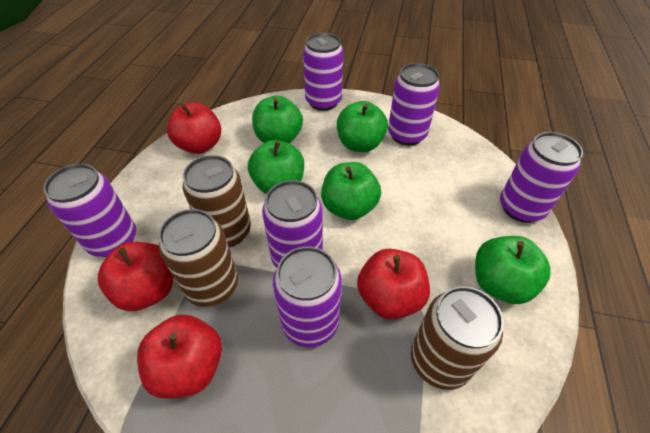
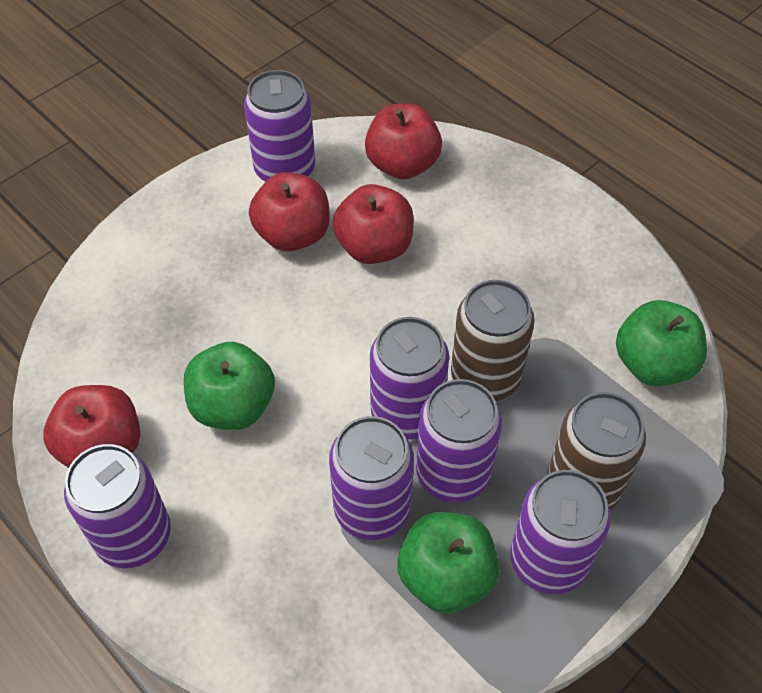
brown can: [159,209,238,307] [183,155,251,247] [411,286,504,390] = 3 -> [451,280,535,401] [547,392,646,510] = 2
green apple: [248,140,304,194] [252,96,303,143] [321,162,381,220] [337,101,388,152] [475,236,551,304] = 5 -> [184,342,275,430] [397,512,499,614] [616,300,707,386] = 3

